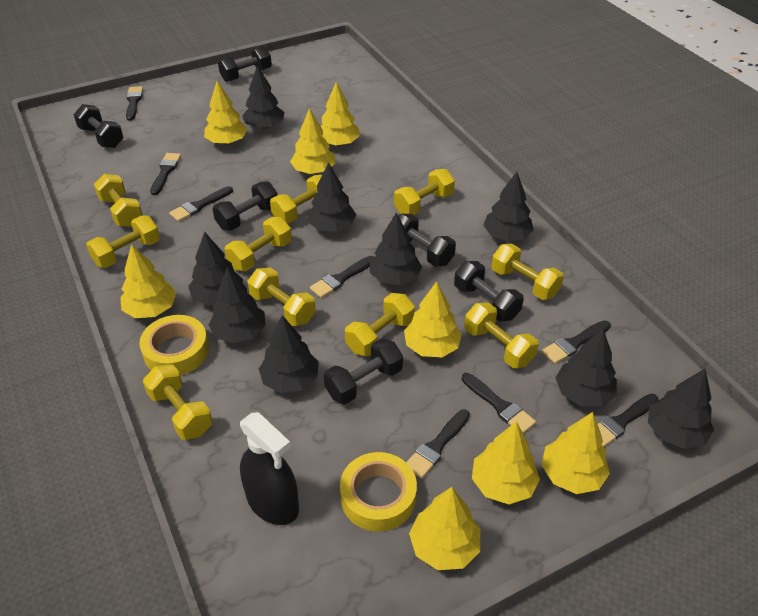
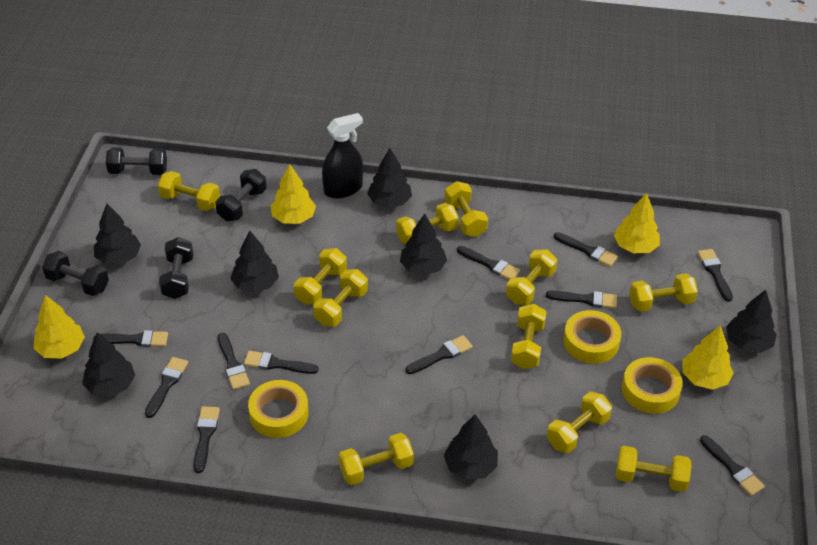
black brush: [126,86,143,121] [150,153,181,195] [169,186,233,222] [310,256,374,298] [406,410,470,479] [461,373,536,434] [542,320,611,364] [597,394,659,447] = 8 -> [93,330,168,347] [145,357,188,418] [194,407,220,473] [218,333,250,390] [244,351,319,374] [406,335,473,374] [457,246,520,280] [546,291,617,308] [554,232,618,267] [697,249,733,302] [700,435,765,496] = 11
black dumbbell: [73,104,124,148] [213,181,278,231] [218,46,272,82] [324,338,403,404] [398,214,456,267] [454,261,524,321] = 6 -> [42,251,109,296] [106,147,167,175] [159,237,193,299] [215,169,267,221] = 4
black tree: [188,232,243,306] [208,268,265,343] [242,65,284,129] [259,315,319,393] [308,162,357,232] [370,213,422,285] [483,172,534,241] [555,329,617,407] [648,369,714,449] = 9 -> [82,332,135,397] [94,204,141,264] [231,231,279,293] [367,148,412,208] [400,214,447,275] [444,414,498,480] [726,290,777,353] = 7
yellow dumbbell: [86,215,160,268] [94,174,143,227] [143,365,213,440] [225,217,292,271] [248,267,316,326] [270,175,322,223] [345,293,415,356] [394,169,455,215] [464,302,539,368] [491,244,564,300] = 10 -> [158,171,220,211] [294,248,347,305] [313,269,368,326] [339,433,414,485] [396,203,459,244] [445,181,488,237] [506,250,557,305] [511,304,547,369] [547,392,612,453] [616,446,692,492] [629,273,698,312] = 11
yellow tape: [139,315,209,375] [340,452,417,532] = 2 -> [248,380,308,438] [563,310,621,364] [622,357,683,414] = 3
yellow tree: [120,244,176,318] [204,81,247,145] [290,108,335,174] [321,82,360,146] [404,282,462,357] [409,487,480,570] [472,421,540,504] [542,412,610,494] = 8 -> [33,295,85,359] [271,164,316,224] [614,193,660,253] [682,325,734,390] = 4

